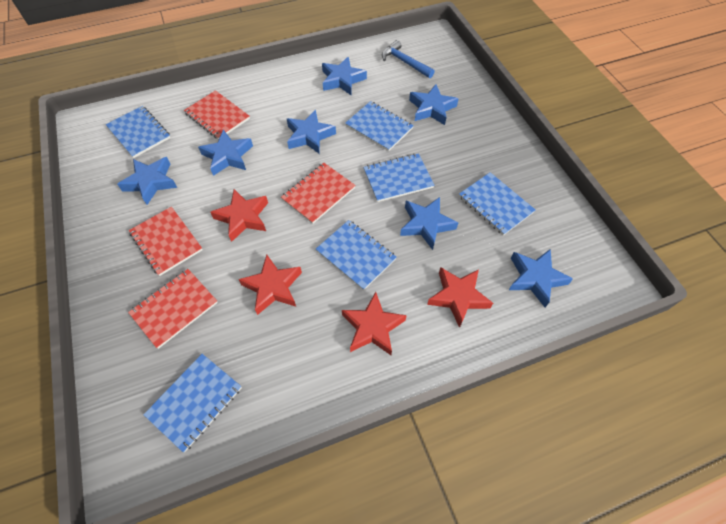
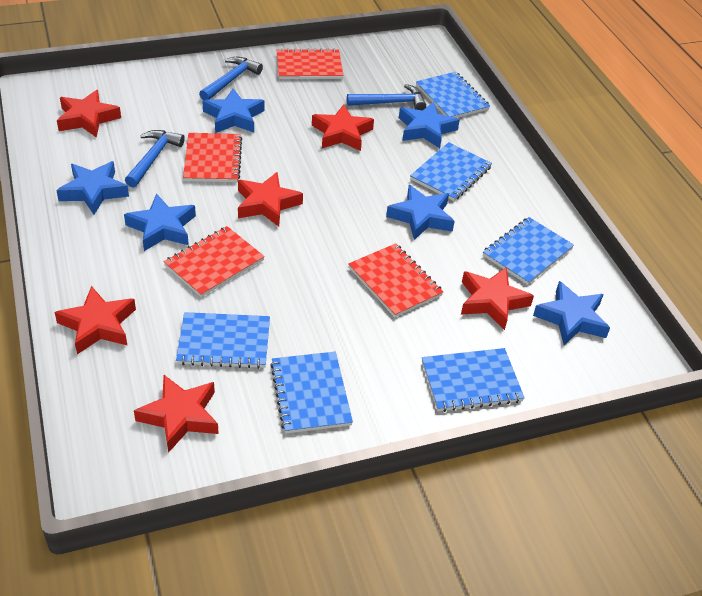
blue hammer: [382,40,435,78] = 1 -> [125,130,185,188] [199,57,263,100] [347,84,426,110] = 3
blue star: [117,157,177,205] [198,130,253,176] [287,110,336,153] [322,57,367,95] [400,197,458,250] [409,84,459,125] [509,249,573,307] = 7 -> [56,161,129,215] [124,194,196,251] [202,88,265,133] [386,185,455,240] [399,102,460,148] [533,281,610,345] = 6
red star: [210,189,268,242] [239,255,302,315] [342,292,407,355] [427,267,493,328] = 4 -> [55,286,136,354] [57,90,121,138] [134,375,219,453] [238,172,303,226] [312,104,374,151] [461,267,534,330] = 6

